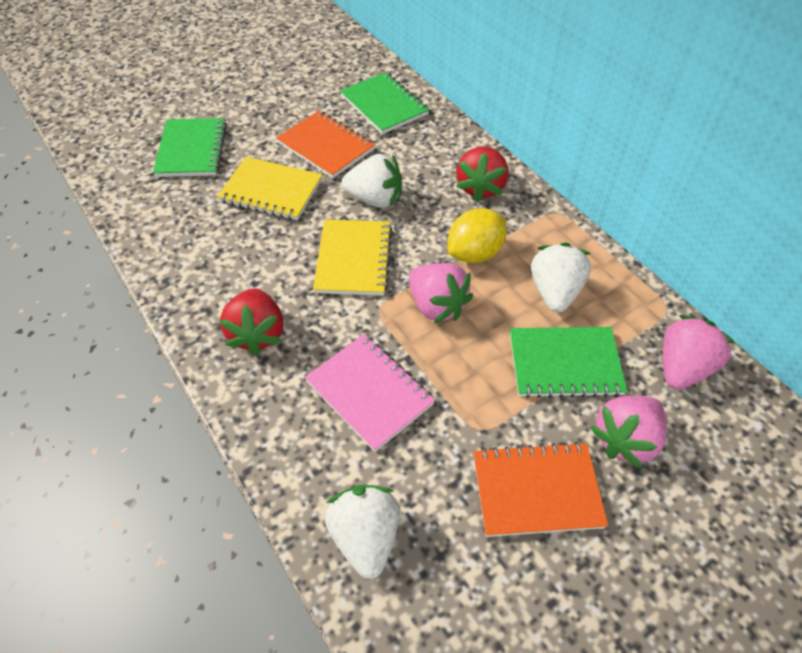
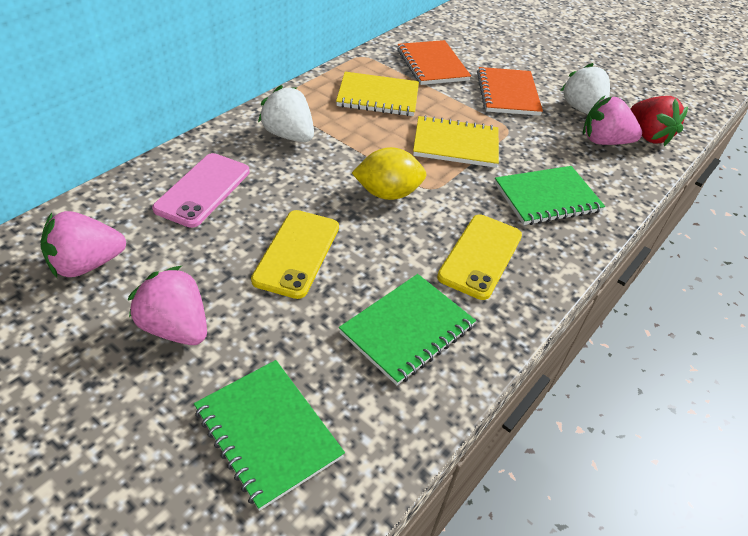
pink notebook: [305,334,435,452] = 1 -> none = 0
pink phone: none = 0 -> [152,153,250,228] = 1
red strawberry: [219,288,284,355] [456,147,508,202] = 2 -> [631,96,688,146] = 1
white strawberry: [325,485,400,579] [341,154,402,208] [531,242,591,312] = 3 -> [258,85,314,142] [560,63,610,114] = 2
yellow phone: none = 0 -> [251,210,339,299] [437,215,522,300] = 2

